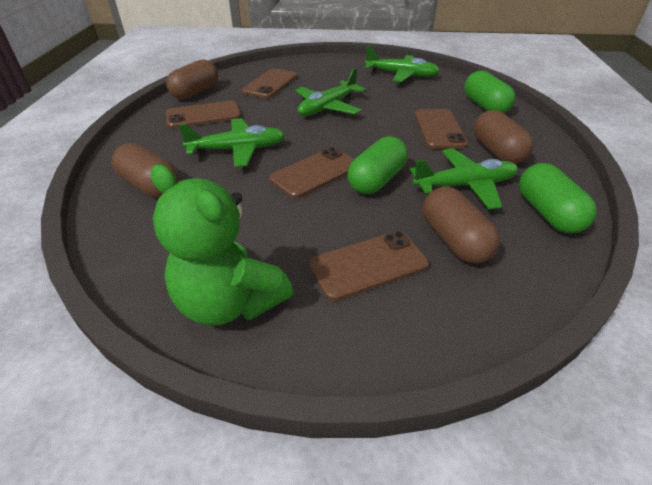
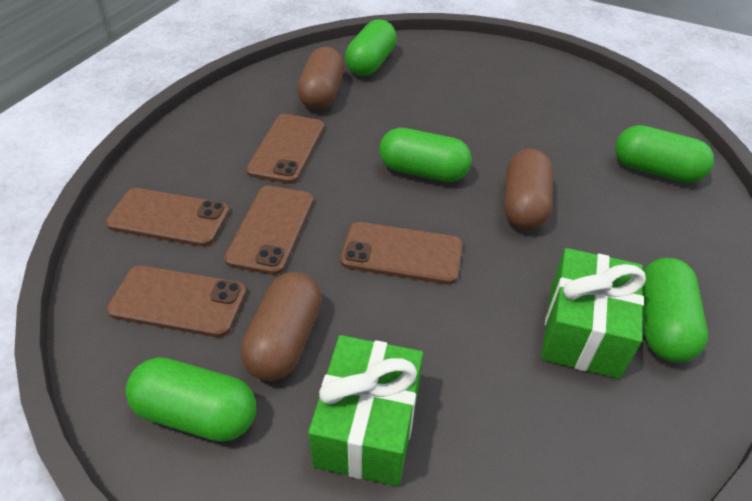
brown capsule: [112,143,179,198] [166,60,218,100] [423,187,500,264] [474,110,534,164] = 4 -> [241,272,322,381] [297,47,344,110] [504,149,553,230] = 3
green capsule: [347,136,408,194] [464,71,516,113] [519,163,597,233] = 3 -> [126,357,256,442] [345,19,397,76] [379,128,472,182] [615,125,714,183] [643,258,708,363] = 5
green gift: none = 0 -> [308,335,423,486] [541,248,646,379] = 2
green plane: [178,118,285,167] [295,68,366,116] [365,46,440,82] [410,149,518,210] = 4 -> none = 0
green teddy bear: [151,164,293,326] = 1 -> none = 0

